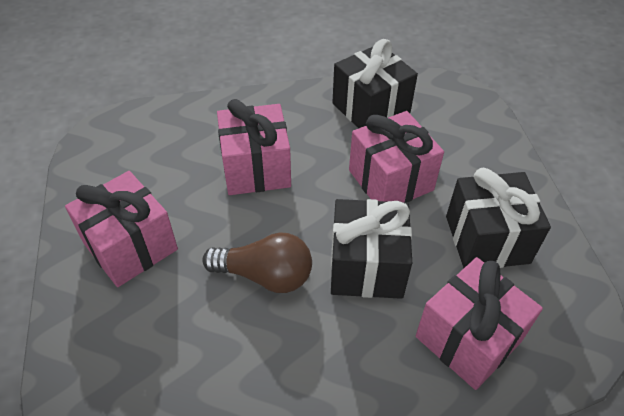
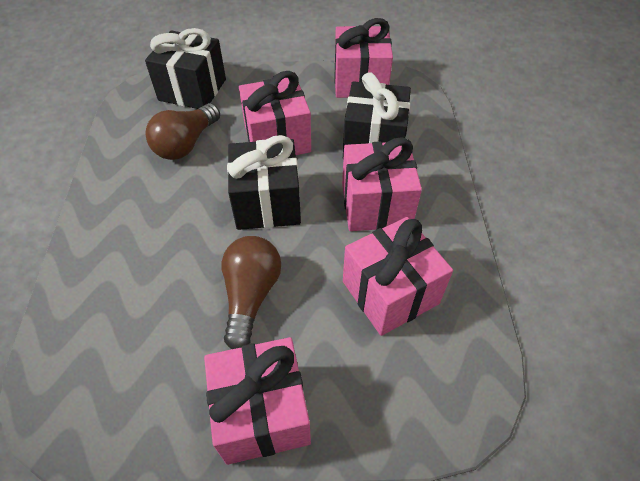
brown light bulb: [202,232,312,293] = 1 -> [145,103,220,160] [221,236,281,349] = 2
pink gift: [65,171,178,287] [217,99,291,195] [349,111,444,203] [416,257,543,390] = 4 -> [204,337,311,465] [239,71,311,155] [334,18,393,98] [342,137,422,231] [343,217,453,336] = 5

